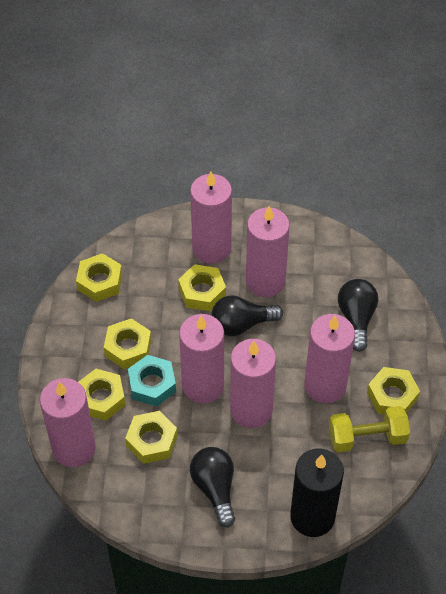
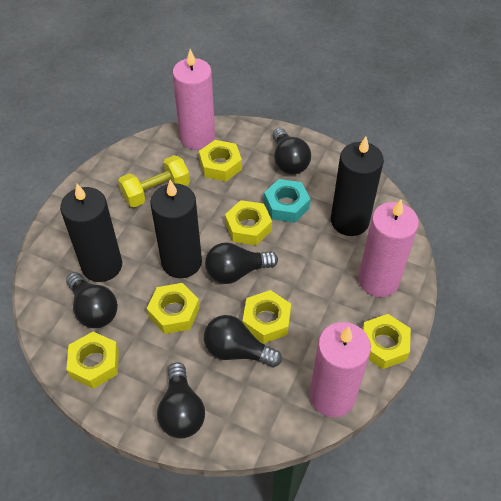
black candle: [290,449,344,537] = 1 -> [60,184,122,282] [150,180,202,278] [331,137,384,236] = 3
black light bulb: [190,447,235,528] [211,295,283,336] [338,279,378,352] = 3 -> [66,272,118,328] [157,363,205,439] [204,315,282,367] [205,242,278,284] [273,128,311,175] = 5
pink candle: [40,378,96,467] [179,314,224,404] [190,172,232,263] [230,339,276,428] [246,206,290,297] [304,314,355,403] = 6 -> [172,49,215,150] [310,322,371,417] [358,200,419,297] = 3

